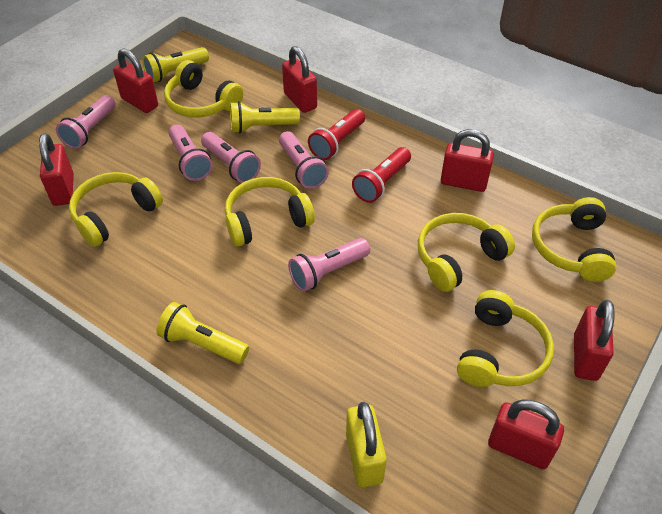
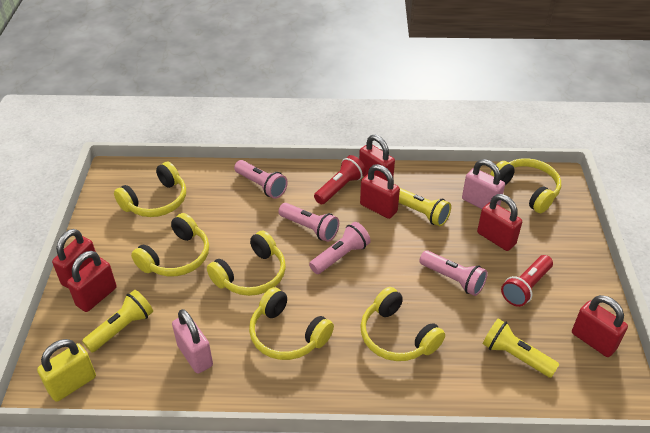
pink flashlight: [56,95,116,149] [168,124,213,181] [201,132,261,183] [279,131,329,189] [288,238,370,292] = 5 -> [234,160,288,199] [278,203,339,242] [309,222,371,274] [420,250,488,296] = 4
pink padlock: none = 0 -> [172,309,213,374] [462,159,505,209] = 2

